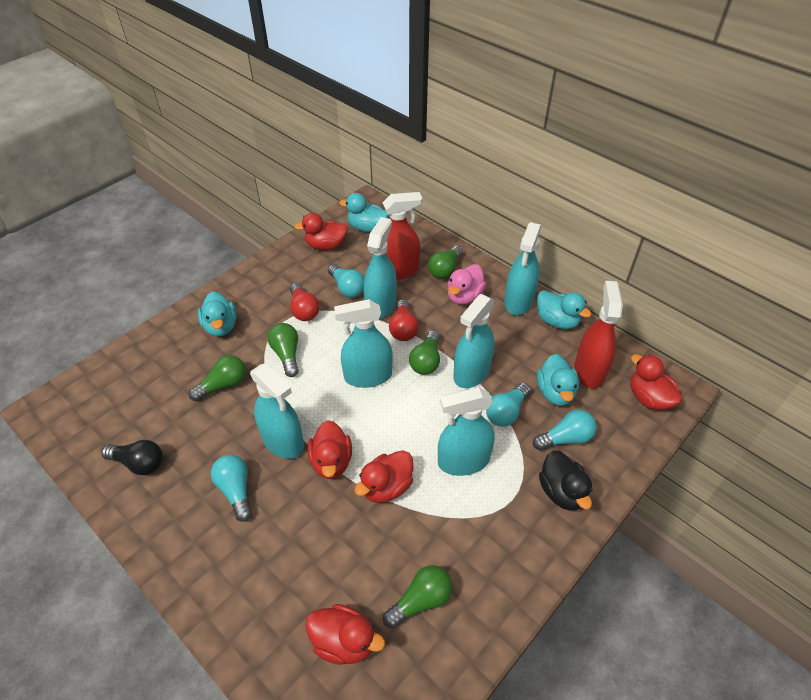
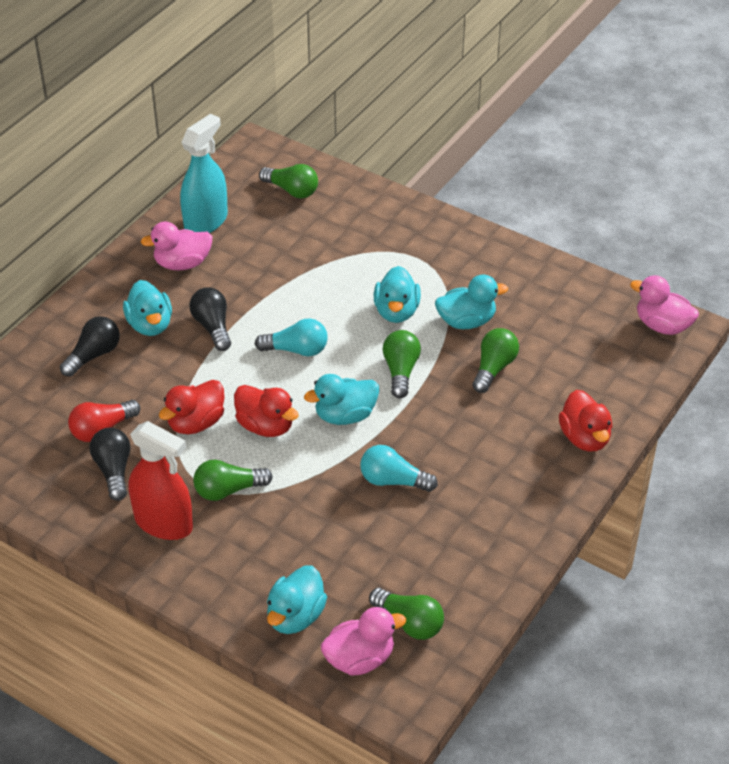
black duck: [539,450,593,511] = 1 -> none = 0
black light bulb: [101,440,163,475] = 1 -> [60,316,120,377] [90,428,131,501] [189,287,231,351] = 3
pink duck: [448,264,486,305] = 1 -> [140,222,212,270] [321,607,406,676] [630,275,699,335] = 3
red duck: [294,213,348,250] [305,604,385,665] [308,420,352,479] [354,450,413,503] [630,354,682,410] = 5 -> [159,380,224,434] [234,385,299,437] [559,390,612,451] = 3
red light bulb: [290,283,320,321] [389,299,419,341] = 2 -> [68,400,140,442] = 1
red spray bottle: [383,192,422,280] [575,281,623,388] = 2 -> [129,421,193,540] = 1
turquoise duck: [198,291,237,336] [339,193,389,232] [537,290,591,329] [537,354,579,406] = 4 -> [123,280,172,336] [267,565,327,634] [304,374,379,425] [374,266,421,323] [435,275,508,329] = 5
turquoise light bulb: [211,455,252,522] [328,264,364,298] [486,383,531,427] [533,410,597,451] = 4 -> [255,319,328,356] [360,445,438,492] = 2
turquoise spray bottle: [250,364,304,459] [334,299,393,388] [364,217,397,319] [438,387,495,476] [453,294,495,388] [504,222,541,315] = 6 -> [180,114,228,233] = 1

